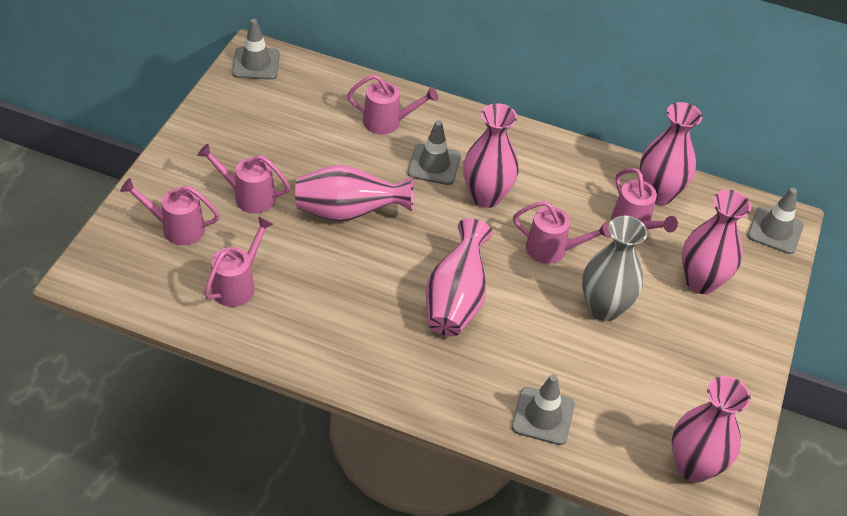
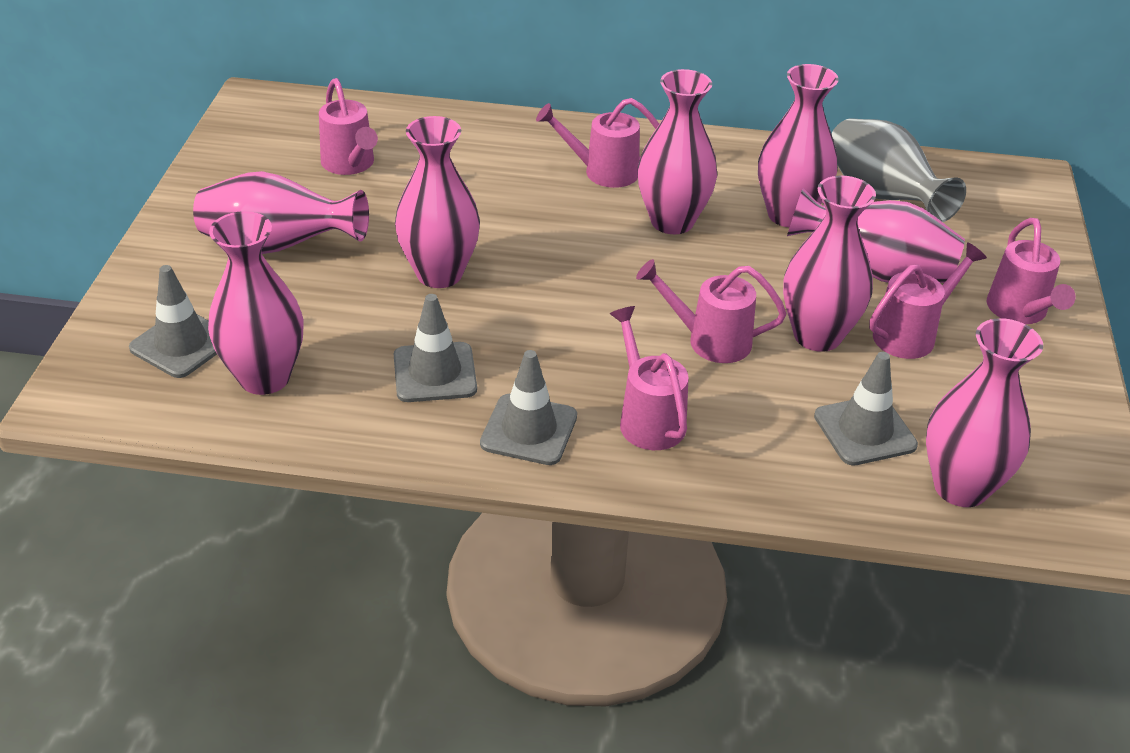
pink vase: [295,165,413,222] [426,218,493,336] [463,103,519,208] [640,102,702,205] [672,376,751,482] [682,190,751,294] = 6 -> [193,171,369,254] [208,211,303,395] [395,116,480,288] [638,69,717,234] [758,64,839,228] [783,176,876,352] [787,188,965,283] [926,318,1043,507] = 8

